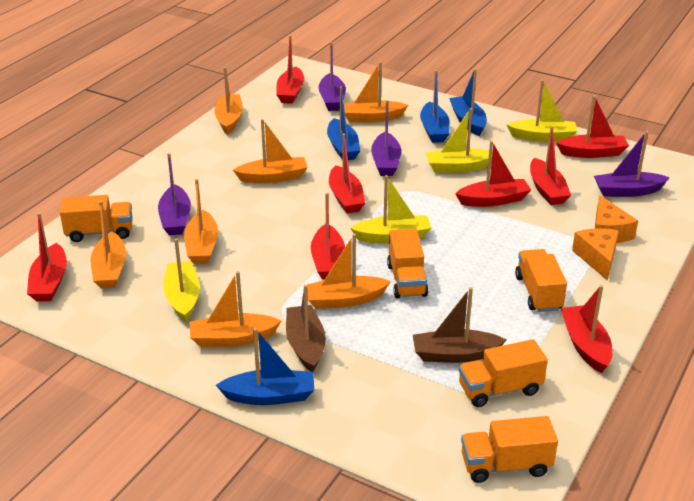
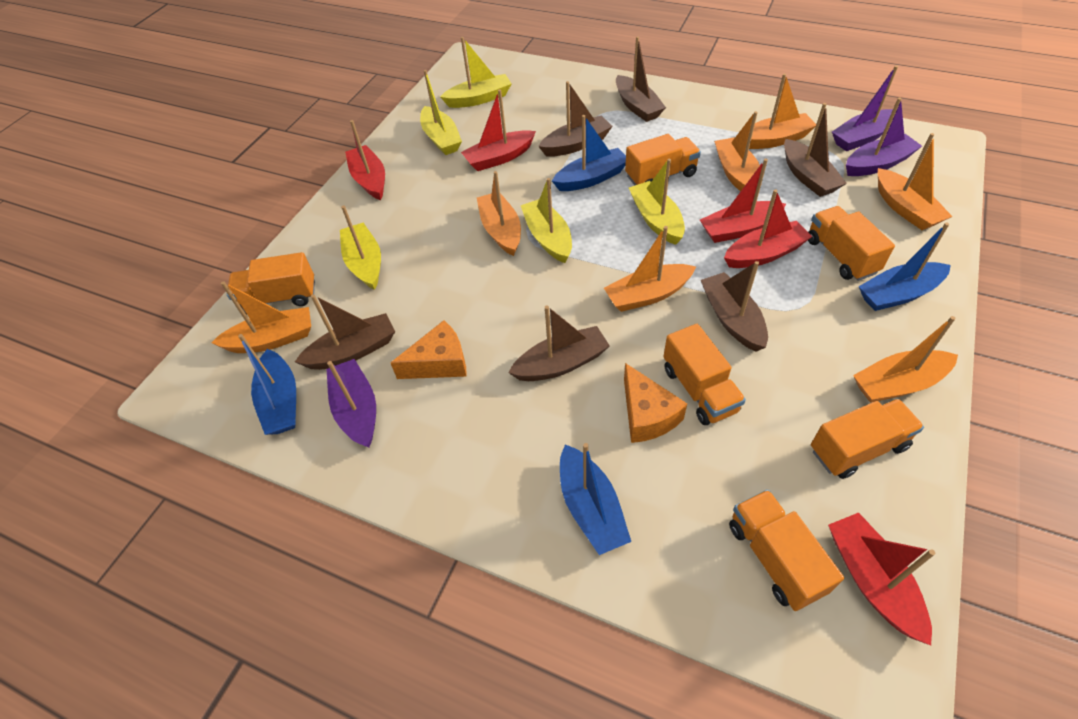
brown boat: [286,285,326,372] [413,287,506,363] = 2 -> [295,294,395,370] [508,305,610,381] [538,81,613,157] [616,36,666,122] [701,261,768,352] [784,103,847,197] = 6
orange truck: [60,195,133,242] [387,229,428,298] [458,339,548,407] [461,416,558,483] [515,249,567,312] = 5 -> [227,252,315,314] [625,134,701,185] [663,324,746,425] [729,490,844,611] [808,206,895,281] [811,399,924,479] = 6
purple boat: [158,153,191,235] [318,42,346,111] [371,100,401,176] [594,131,670,197] = 4 -> [327,359,376,448] [832,65,898,151] [846,97,922,176] = 3
red boat: [27,213,67,301] [276,35,304,104] [311,193,345,279] [329,133,365,213] [455,141,531,207] [530,126,571,205] [556,95,629,158] [561,285,612,373] = 8 -> [345,120,385,200] [461,89,536,171] [700,159,786,243] [724,190,812,268] [828,513,935,645] = 5
yellow boat: [163,238,200,322] [350,175,432,243] [426,108,493,172] [507,80,577,141] = 4 -> [340,206,381,290] [420,70,462,155] [440,37,512,108] [521,178,572,263] [629,159,685,245] = 5

